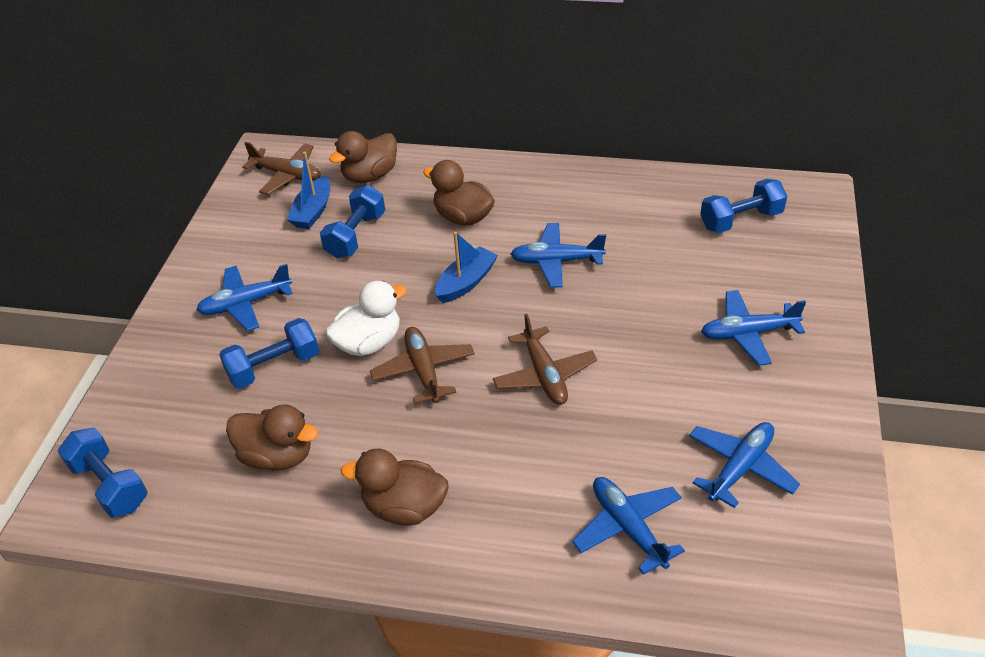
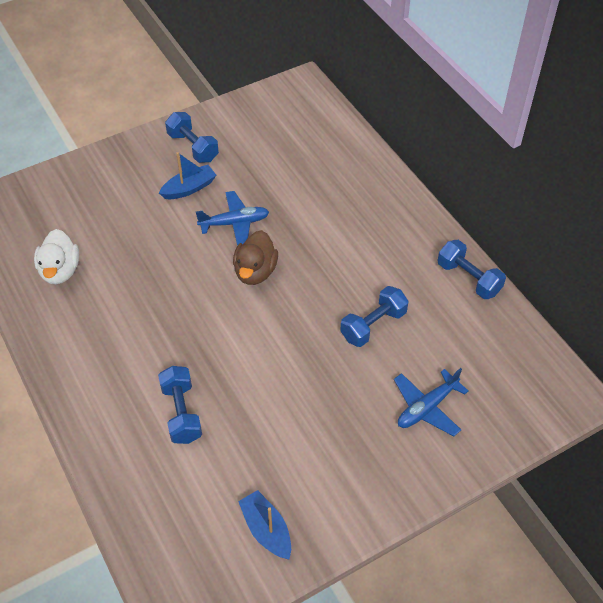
blue plane: [196,264,293,331] [511,223,606,288] [572,477,685,575] [689,422,800,508] [701,290,806,366] = 5 -> [196,191,269,246] [394,368,468,436] = 2
brown duck: [226,404,318,471] [329,131,397,183] [341,449,449,526] [423,160,495,226] = 4 -> [233,230,278,285] = 1
brown plane: [242,142,321,195] [370,327,475,404] [493,313,597,405] = 3 -> none = 0

